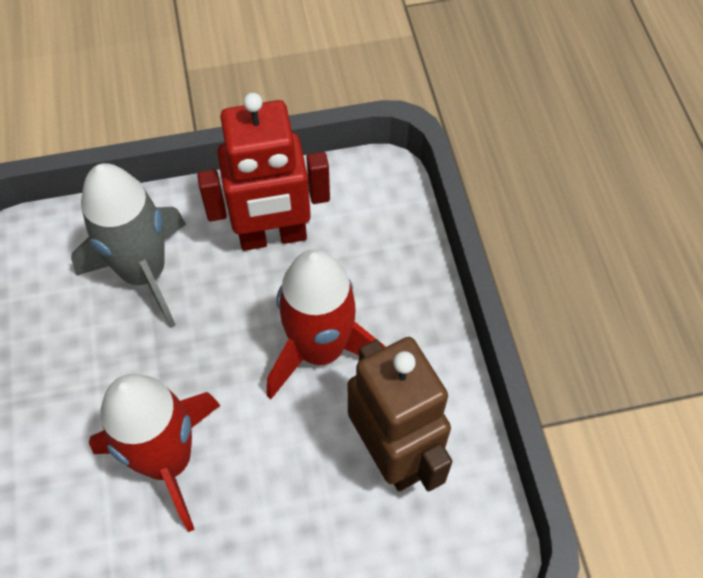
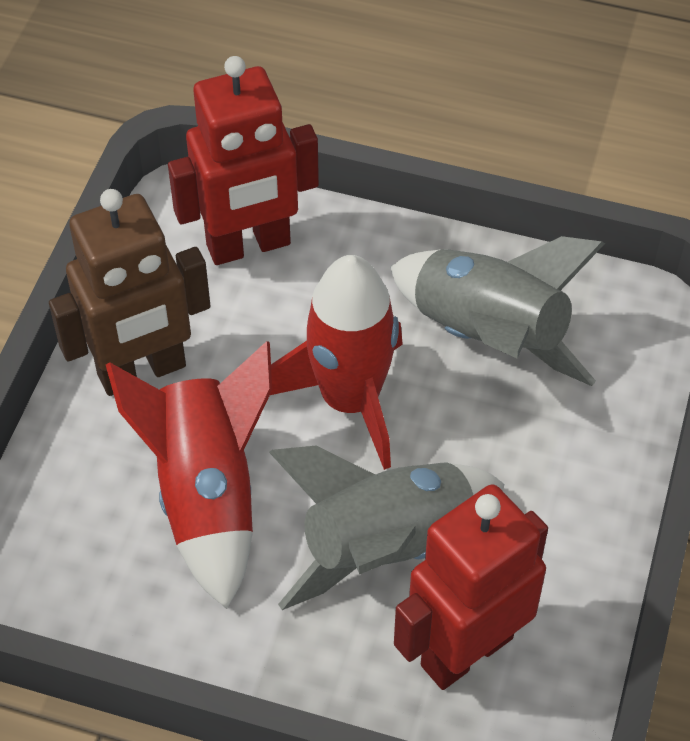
grey rocket: [71,163,186,328] = 1 -> [269,446,505,610] [390,236,605,386] = 2
red robot: [197,93,330,251] = 1 -> [168,56,319,265] [394,484,548,690] = 2

